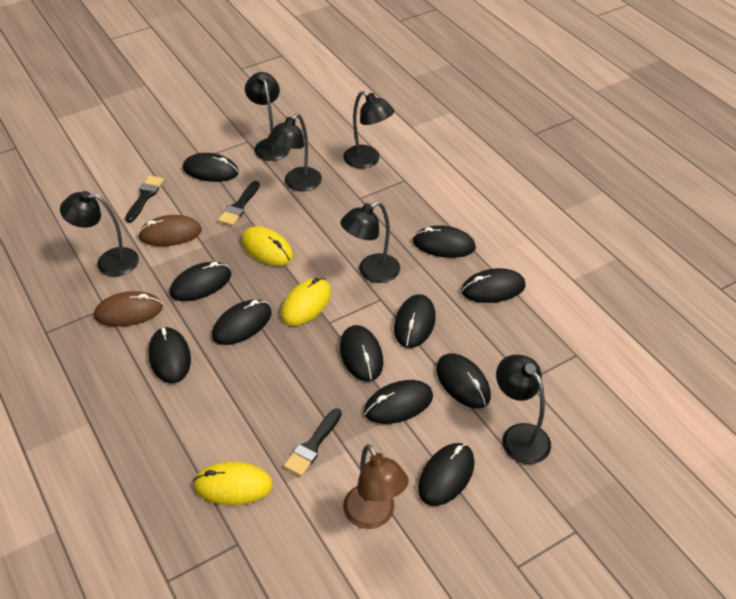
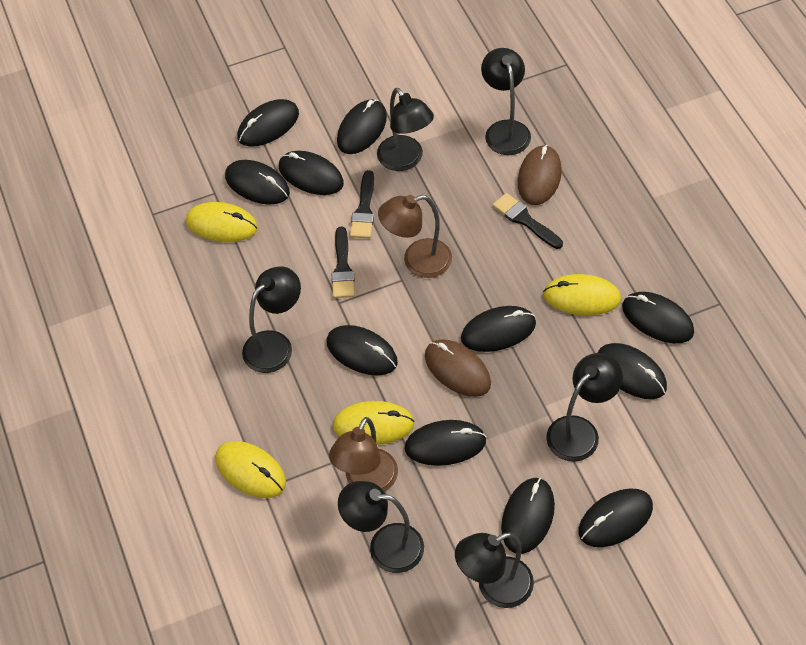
brown lamp: [343,444,409,529] = 1 -> [329,417,398,492] [378,195,452,278] = 2
yellow mouse: [193,462,273,505] [241,226,293,266] [281,278,331,326] = 3 -> [186,202,258,242] [215,441,286,498] [333,401,415,445] [543,274,621,315] = 4

